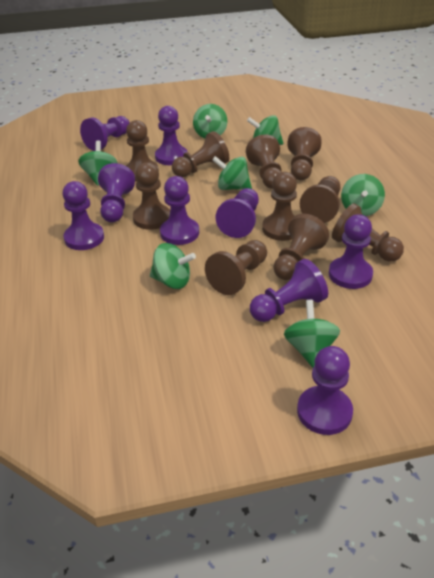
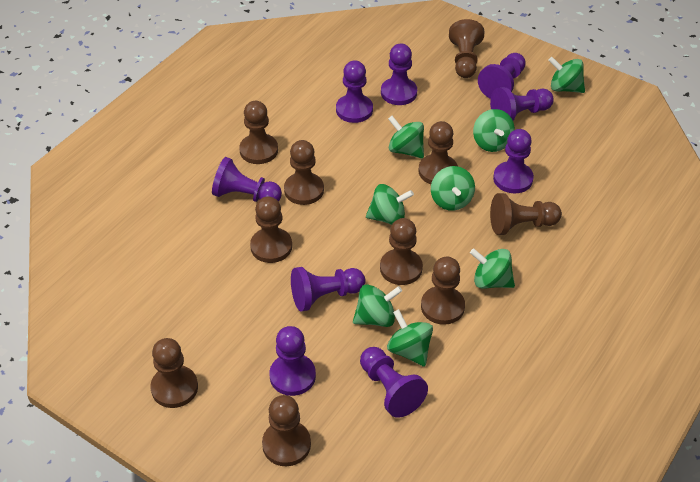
green spinning top: [78,140,117,186] [150,243,196,289] [193,104,227,138] [212,156,252,190] [247,115,283,145] [284,300,340,368] [341,174,385,216] = 7 -> [353,284,402,327] [366,184,414,225] [387,309,433,367] [388,116,424,159] [431,166,475,211] [470,248,515,289] [473,109,515,152] [548,57,585,93] = 8

